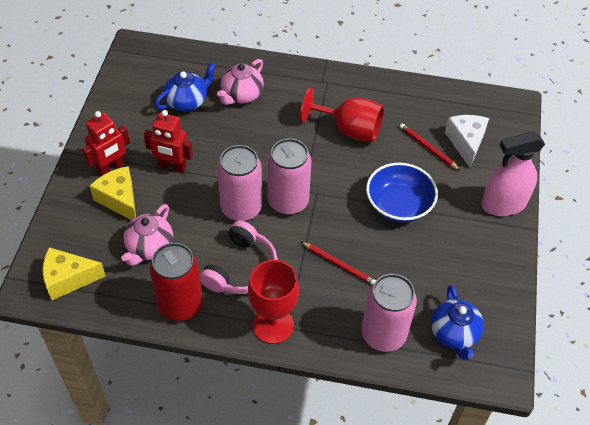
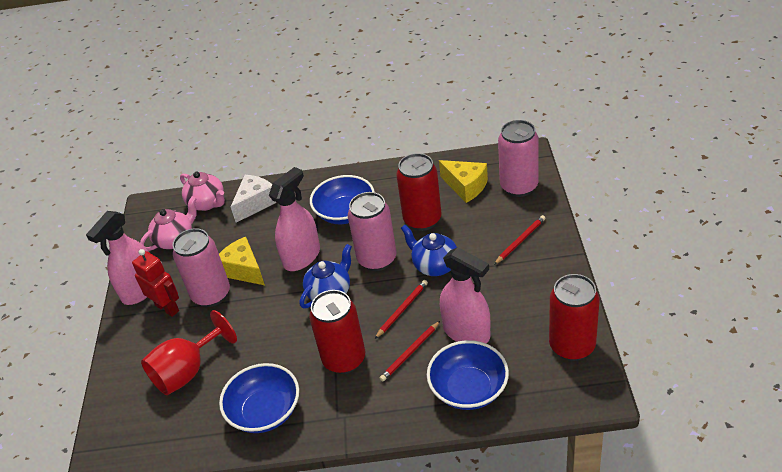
blue bowl: [366,163,438,222] = 1 -> [219,363,299,433] [310,175,375,224] [427,340,509,410] = 3
pink headphones: [200,220,278,294] = 1 -> none = 0
pink spray bottle: [481,131,545,216] = 1 -> [86,211,148,305] [269,167,320,271] [440,247,490,343] = 3
red can: [150,243,203,321] = 1 -> [309,290,365,374] [396,153,442,231] [549,274,600,361] = 3
red goblet: [248,260,299,344] [300,88,384,142] = 2 -> [141,310,237,395] = 1
red pencil: [301,242,376,285] [400,124,461,171] = 2 -> [375,280,428,339] [380,321,440,381] [494,215,545,265] = 3
red robot: [82,111,130,176] [144,110,193,173] = 2 -> [132,249,179,317] = 1

